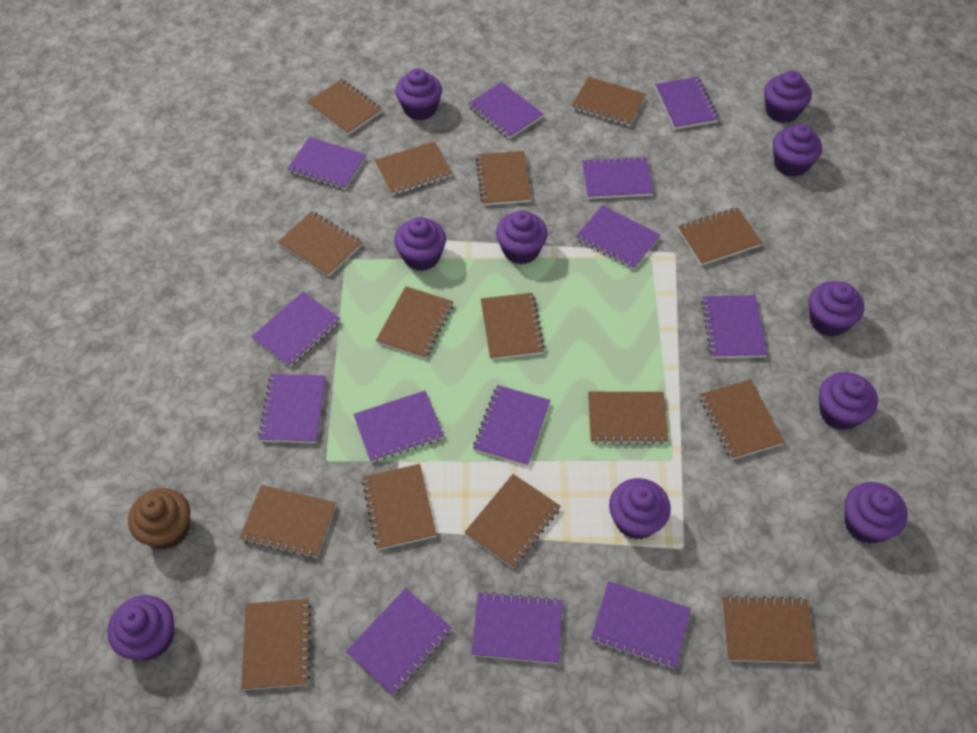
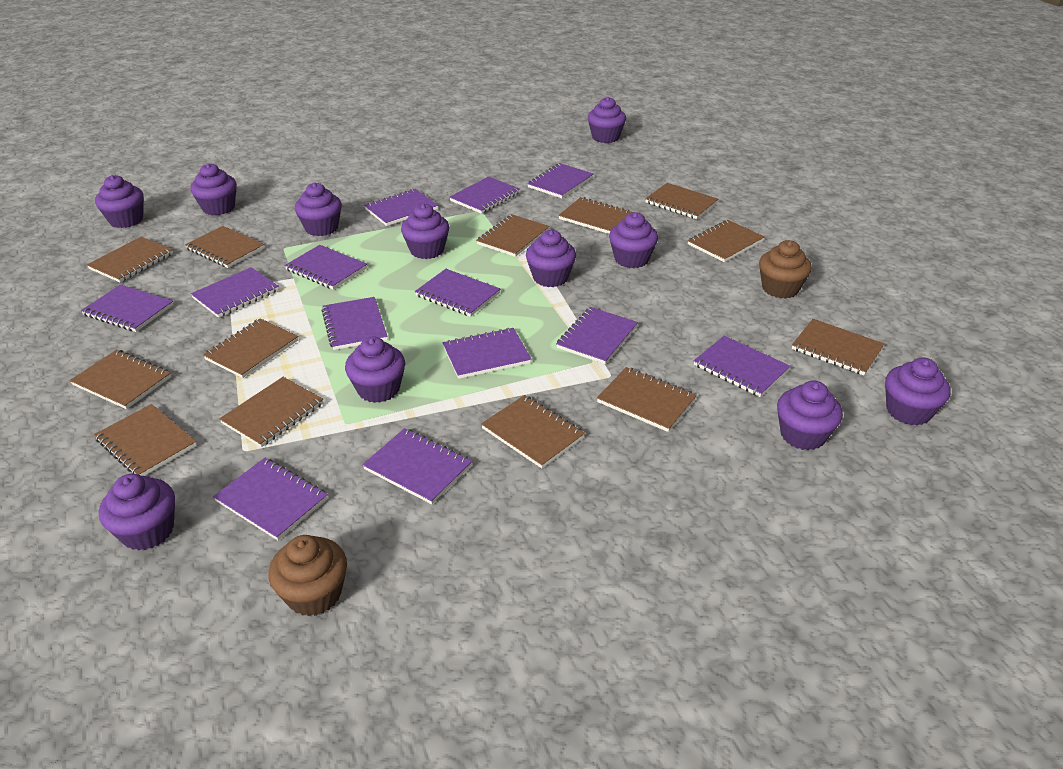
brown cupcake: [128,488,190,550] = 1 -> [268,535,347,616] [759,240,812,299] = 2
brown notebook: [239,485,336,558] [241,599,311,690] [278,211,362,276] [307,79,382,135] [362,464,437,550] [375,141,452,195] [376,286,454,359] [464,474,561,568] [476,151,532,206] [481,293,545,360] [572,77,646,126] [588,392,669,445] [678,207,762,266] [700,379,785,460] [722,595,816,663] = 15 -> [70,350,171,409] [87,237,173,282] [94,404,197,476] [185,226,265,268] [203,318,298,378] [219,377,324,447] [476,214,550,257] [481,395,585,468] [558,197,633,234] [597,367,697,432] [645,183,718,219] [688,220,764,262] [792,319,884,375] = 13
purple cupcake: [108,595,174,660] [394,217,446,271] [395,68,442,121] [496,210,548,264] [609,478,671,539] [764,71,812,123] [773,124,822,177] [809,281,864,336] [819,372,878,430] [844,482,908,544] = 10 -> [95,175,144,228] [99,474,175,551] [190,163,237,216] [295,183,342,236] [345,337,405,403] [401,204,449,259] [526,230,576,287] [588,97,626,143] [609,212,658,268] [777,381,843,450] [885,358,950,425] = 11

